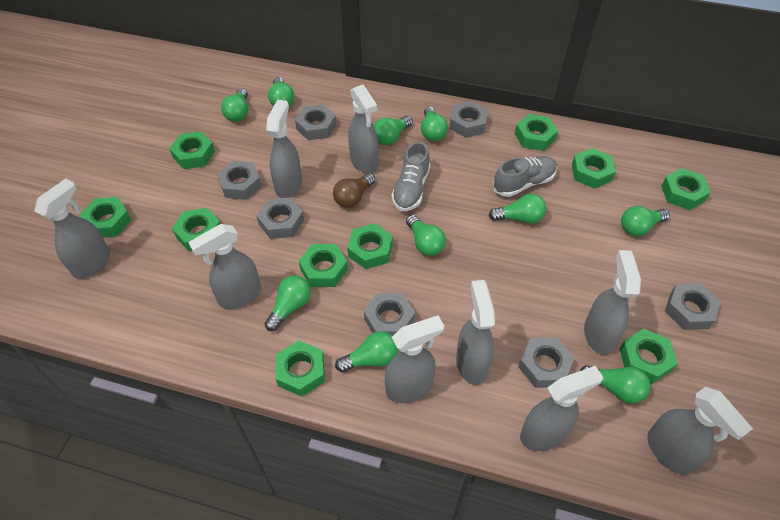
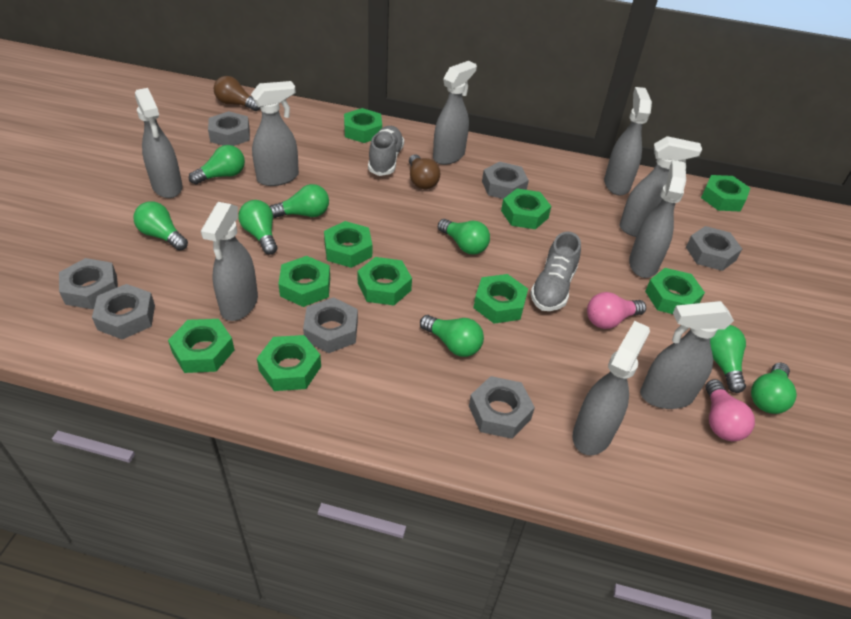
brown light bulb: [333,173,375,208] = 1 -> [214,76,260,111] [409,154,440,189] = 2
green light bulb: [221,88,248,122] [265,275,311,331] [268,77,294,106] [335,331,398,372] [374,116,413,145] [406,215,446,256] [421,106,448,141] [489,194,546,224] [580,365,651,403] [621,206,670,236] = 10 -> [133,201,188,251] [189,145,245,185] [238,200,278,255] [270,184,329,218] [420,315,484,357] [438,219,490,254] [710,325,746,393] [751,363,797,414] = 8
pink light bulb: none = 0 -> [587,292,646,329] [705,379,755,441] = 2

